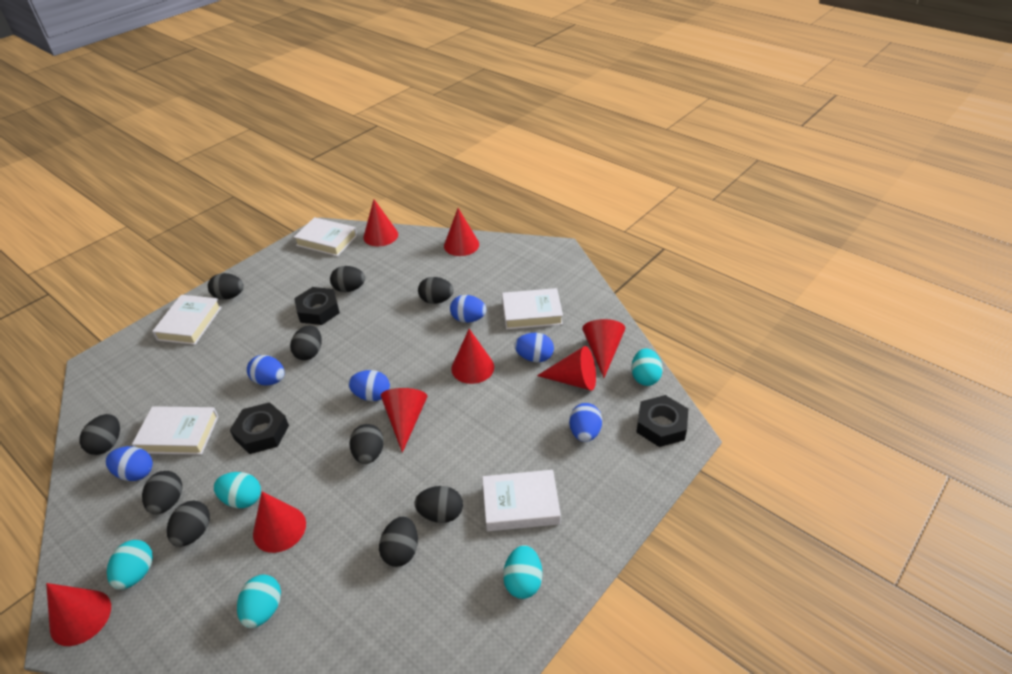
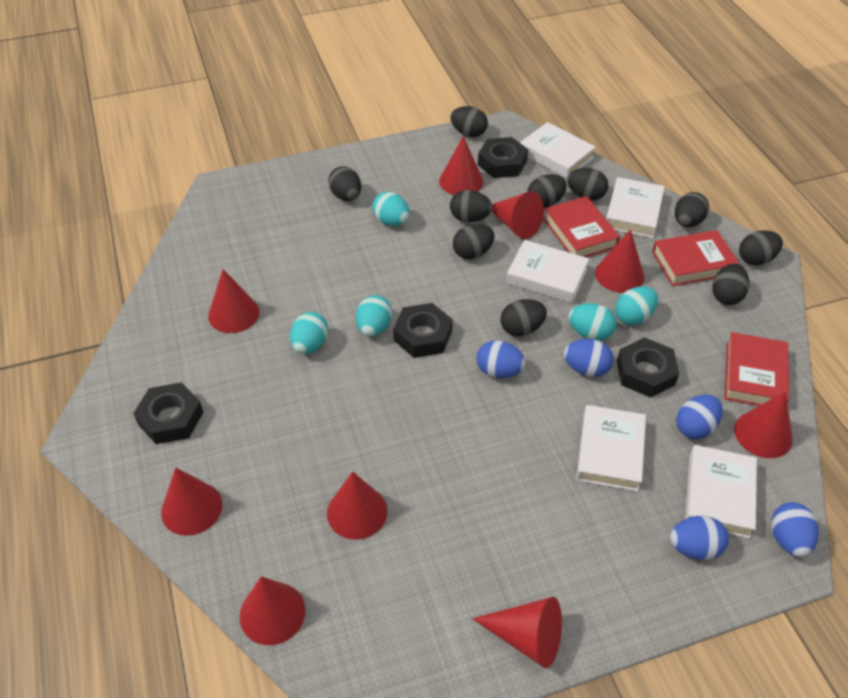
black nut: [230,402,289,454] [294,287,340,325] [636,395,688,447] = 3 -> [133,382,204,444] [393,303,453,358] [478,137,528,178] [617,337,679,398] = 4
blue egg: [106,446,153,481] [247,355,285,385] [348,370,390,401] [450,295,487,323] [514,333,554,362] [569,403,602,442] = 6 -> [476,340,526,378] [564,339,614,377] [670,516,729,560] [676,394,723,439] [771,502,819,557] = 5
red book: none = 0 -> [543,196,620,257] [652,230,740,286] [725,332,789,406] = 3
red cone: [46,583,111,646] [253,492,306,553] [363,199,398,246] [381,388,427,453] [444,208,479,256] [451,329,494,384] [537,346,596,391] [582,319,625,378] = 8 -> [161,468,222,536] [208,269,260,333] [239,577,305,645] [327,471,388,540] [439,136,483,195] [472,597,562,668] [491,191,544,239] [595,229,644,293] [734,391,793,458] = 9

